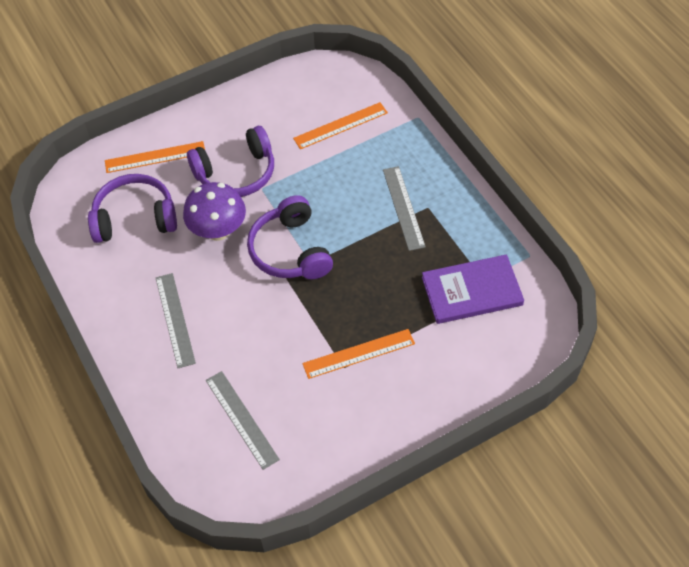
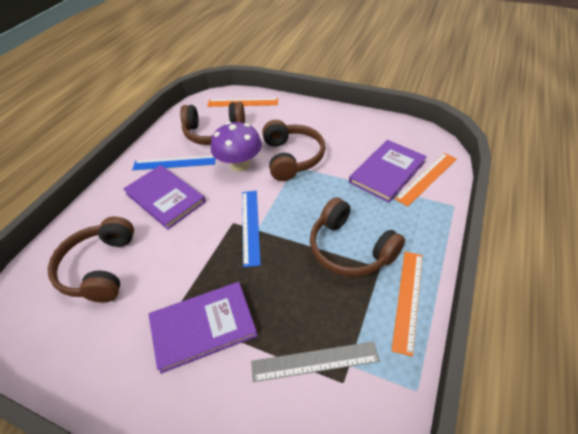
blue ruler: none = 0 -> [132,155,216,170] [242,191,261,267] = 2
brown headphones: none = 0 -> [48,217,134,303] [180,102,245,145] [262,120,325,181] [310,197,405,277] = 4
grey ruler: [156,273,196,368] [206,371,280,470] [383,166,426,251] = 3 -> [251,341,380,382] = 1
purple book: [422,254,524,324] = 1 -> [123,165,206,230] [148,282,258,374] [349,140,427,203] = 3
purple headphones: [88,174,177,243] [187,126,274,197] [247,195,333,279] = 3 -> none = 0

